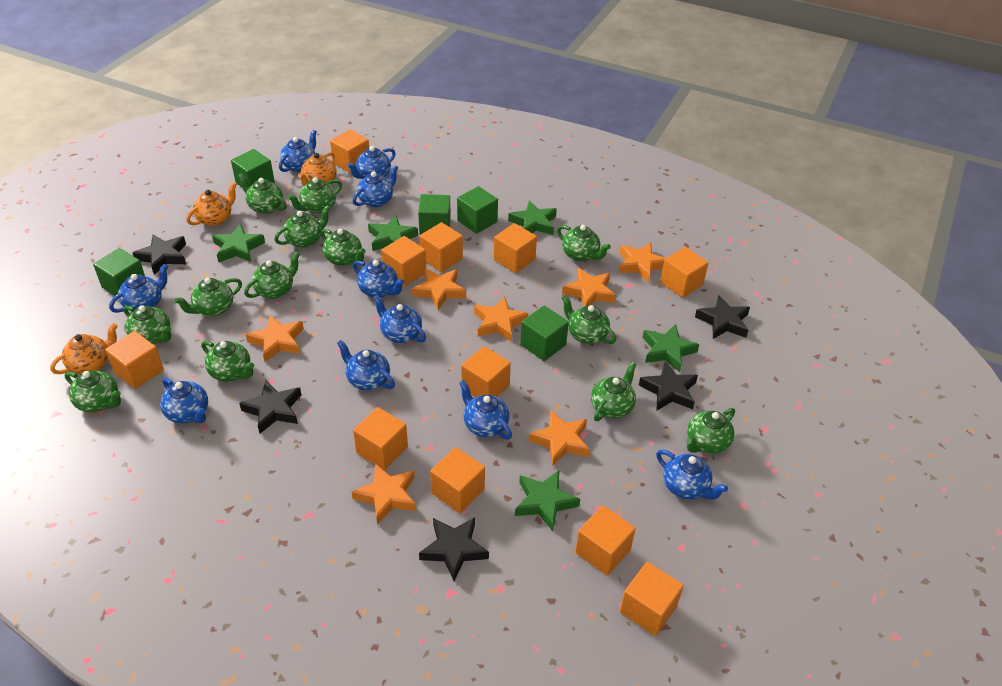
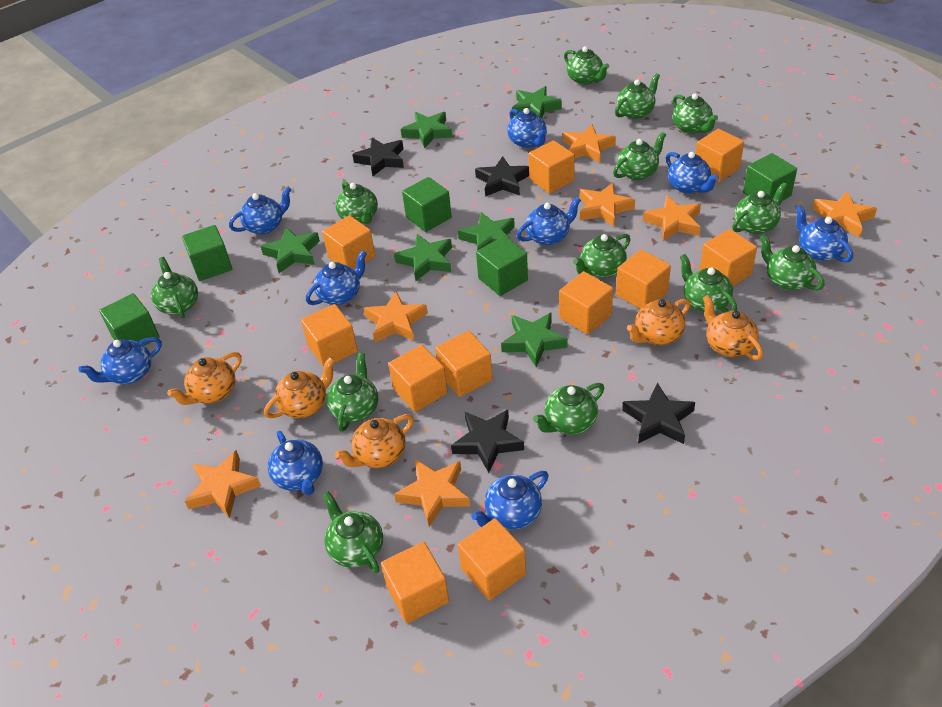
black star: [133,234,186,275] [239,380,302,433] [419,518,489,581] [639,361,698,411] [695,295,750,339] = 5 -> [352,137,404,176] [451,410,524,473] [475,156,529,197] [622,383,695,444] = 4
blue teapot: [109,264,168,313] [160,377,208,423] [279,130,317,172] [337,340,395,391] [347,146,396,179] [353,165,398,207] [353,260,404,298] [373,294,426,343] [460,380,512,439] [656,450,728,499] = 10 -> [79,337,162,384] [229,186,291,234] [268,431,323,495] [306,250,367,305] [471,471,549,529] [507,108,547,148] [517,197,581,245] [666,152,719,194] [796,205,853,263] = 9
green star: [212,224,265,262] [368,215,418,251] [508,200,557,235] [515,470,580,531] [643,324,699,372] = 5 -> [260,227,320,273] [394,234,452,281] [401,112,452,148] [458,212,515,250] [501,312,568,367] [512,86,562,118] = 6
orange teapot: [50,323,118,374] [186,182,237,226] [298,152,337,186] = 3 -> [167,352,242,405] [264,357,335,418] [335,414,414,468] [627,299,691,345] [703,295,763,360] = 5

